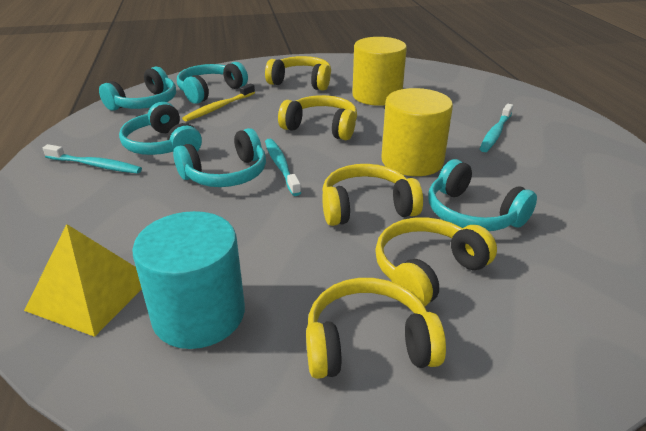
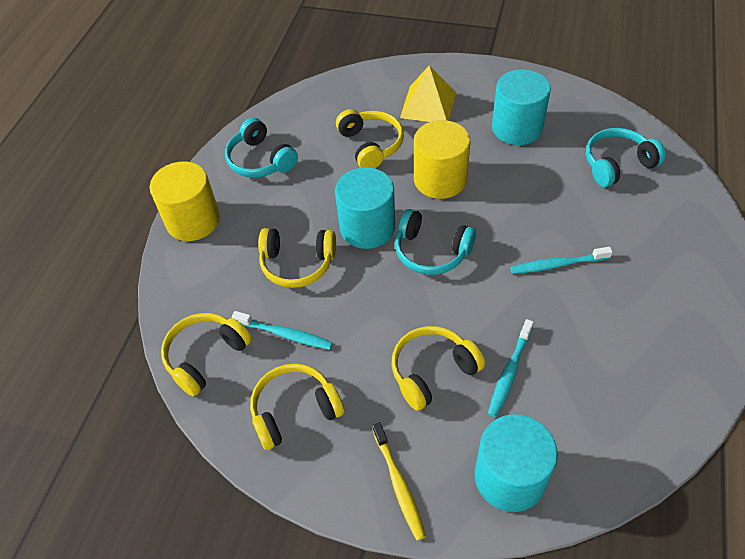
turquoise cylinder: [132,211,245,349] = 1 -> [335,167,395,249] [475,414,558,512] [492,69,551,145] = 3
turquoise headphones: [99,66,176,111] [119,102,202,155] [173,128,266,187] [177,62,248,104] [428,159,537,231] = 5 -> [225,118,298,178] [395,209,476,275] [586,128,666,187] = 3

